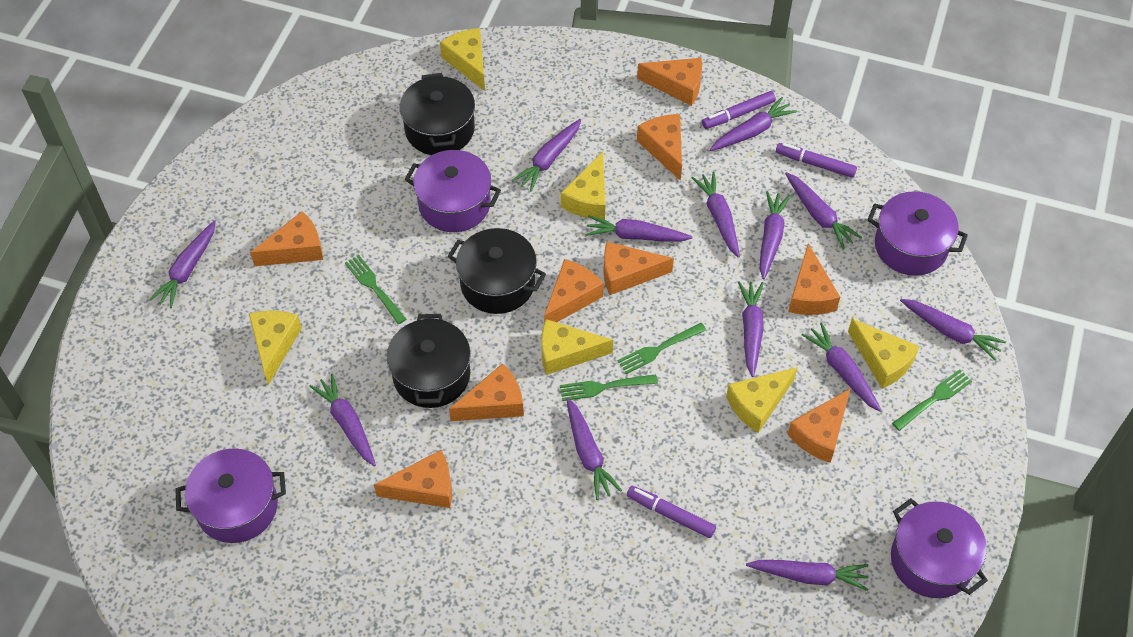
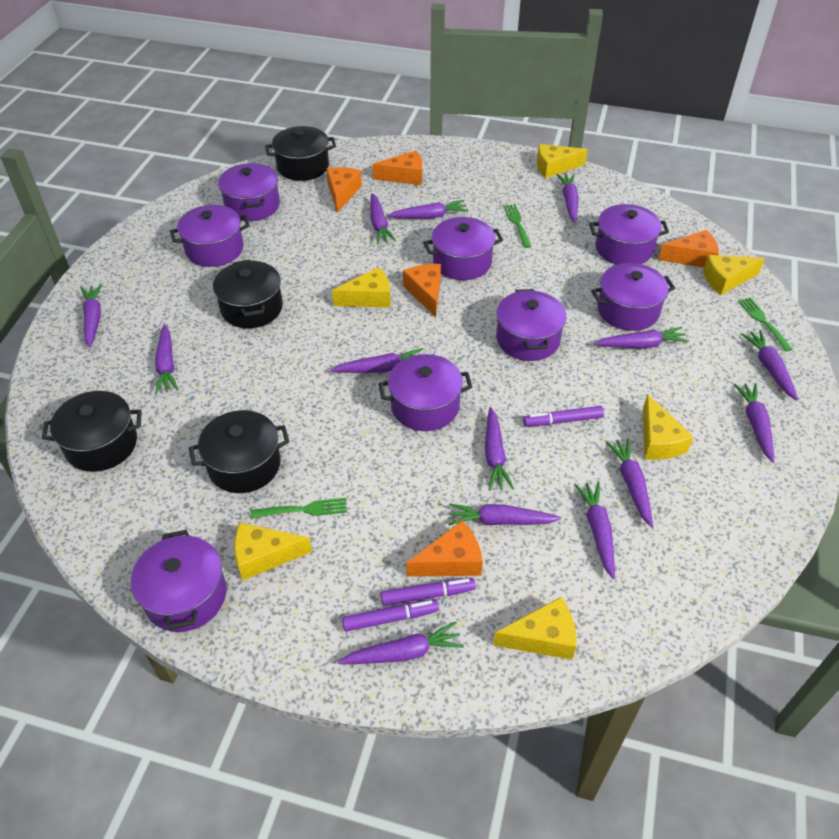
black pot: [387,314,471,408] [400,73,475,155] [447,228,546,314] = 3 -> [42,391,142,472] [189,410,289,493] [213,259,283,328] [265,126,336,181] = 4
green fork: [345,255,406,324] [560,374,658,401] [618,323,706,374] [892,369,972,431] = 4 -> [251,498,347,519] [503,204,532,248] [738,297,793,352] = 3
orange cheese: [250,211,323,266] [374,450,452,508] [449,363,524,421] [544,259,604,323] [603,242,674,295] [637,58,702,106] [637,114,682,181] [788,243,840,315] [788,388,851,463] = 9 -> [326,167,362,213] [373,151,422,185] [403,264,441,317] [406,521,483,577] [658,230,719,267] = 5
purple carrot: [149,221,216,308] [309,373,376,467] [512,119,581,192] [566,398,622,500] [585,215,693,242] [692,171,740,258] [710,97,797,151] [738,281,764,377] [746,560,869,591] [760,191,791,279] [785,172,862,249] [801,323,882,412] [900,299,1006,361] = 13 -> [81,284,102,348] [155,324,179,394] [331,348,424,373] [338,622,464,664] [371,193,396,244] [387,200,468,219] [449,503,561,525] [485,407,514,491] [557,174,579,222] [575,482,615,579] [594,327,689,349] [606,438,653,527] [734,383,774,463] [741,330,798,401] = 14
purple pot: [175,448,286,543] [405,150,501,232] [867,191,968,276] [891,498,988,598] = 4 -> [131,530,226,632] [170,205,250,267] [218,163,280,221] [379,354,472,431] [423,217,503,280] [496,289,567,361] [589,204,669,265] [591,263,675,331] = 8

